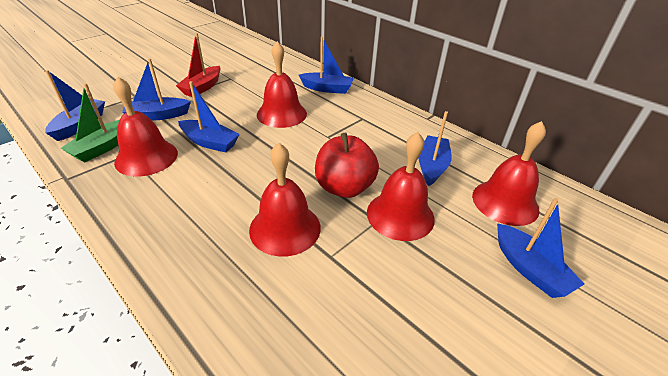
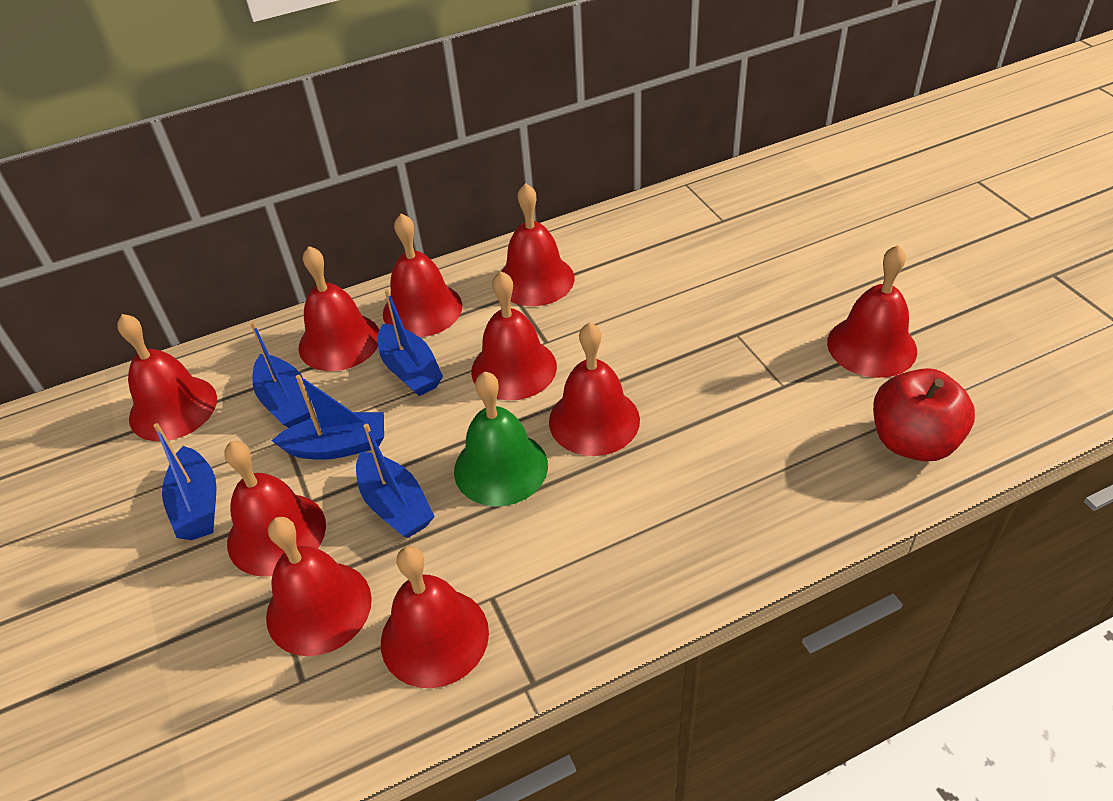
blue boat: [45,70,105,141] [122,58,191,121] [178,81,240,153] [299,36,354,94] [418,111,452,186] [497,198,584,298] = 6 -> [153,423,216,540] [250,321,314,428] [271,375,384,460] [356,424,435,538] [378,289,443,396] = 5
green bell: none = 0 -> [454,371,548,506] = 1
green boat: [61,83,119,162] = 1 -> none = 0
red bell: [113,77,178,177] [249,143,321,257] [257,41,307,128] [367,132,435,241] [472,121,546,226] = 5 -> [117,314,217,441] [224,441,326,576] [266,517,372,656] [299,246,379,371] [381,546,489,688] [383,213,462,337] [471,271,557,401] [501,183,574,306] [549,322,640,456] [827,245,917,378] = 10
red boat: [176,33,221,97] = 1 -> none = 0

